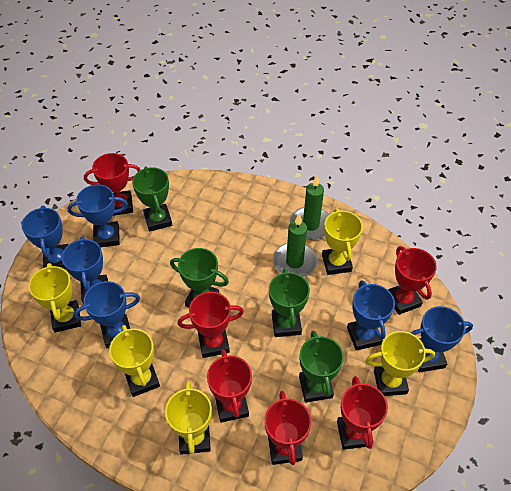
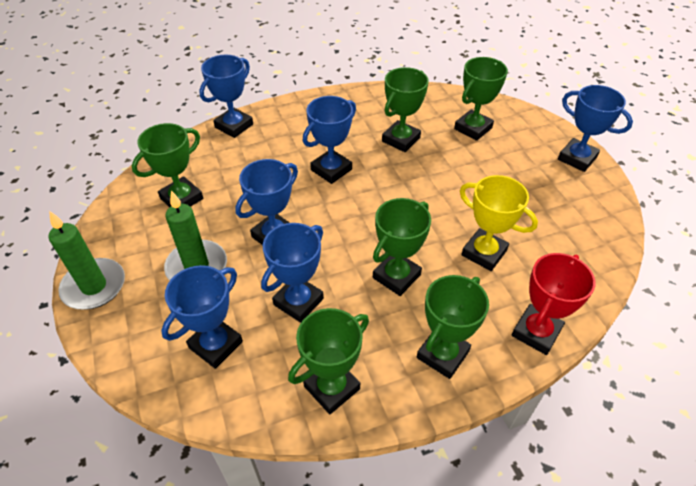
green trophy: [132,166,172,232] [170,248,229,308] [269,268,310,337] [299,331,344,403] = 4 -> [132,123,203,207] [288,308,369,414] [373,198,431,296] [382,67,429,152] [417,275,489,379] [454,57,508,141] = 6
red trophy: [84,153,140,216] [177,292,244,358] [207,350,252,423] [264,391,311,465] [337,376,388,450] [388,246,437,315] = 6 -> [512,253,596,355] = 1
yellow trophy: [29,263,81,333] [109,325,160,397] [165,381,212,455] [322,208,363,275] [366,331,435,396] = 5 -> [460,175,538,271] = 1

